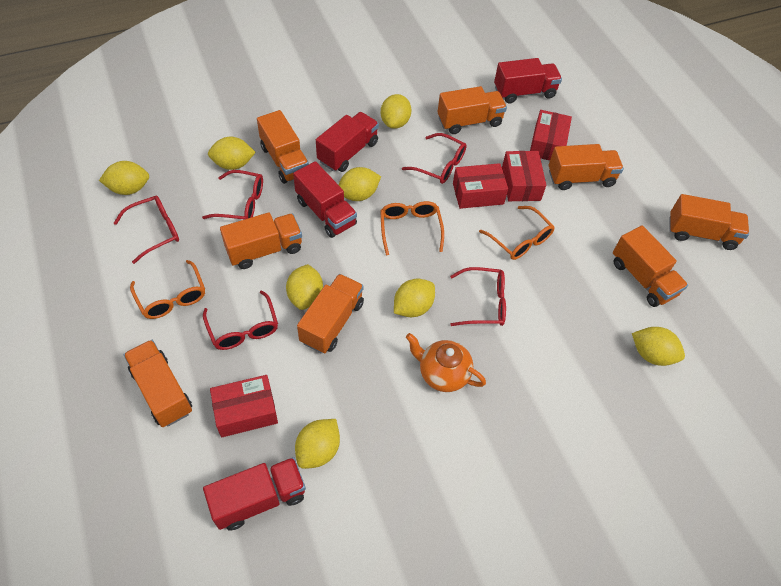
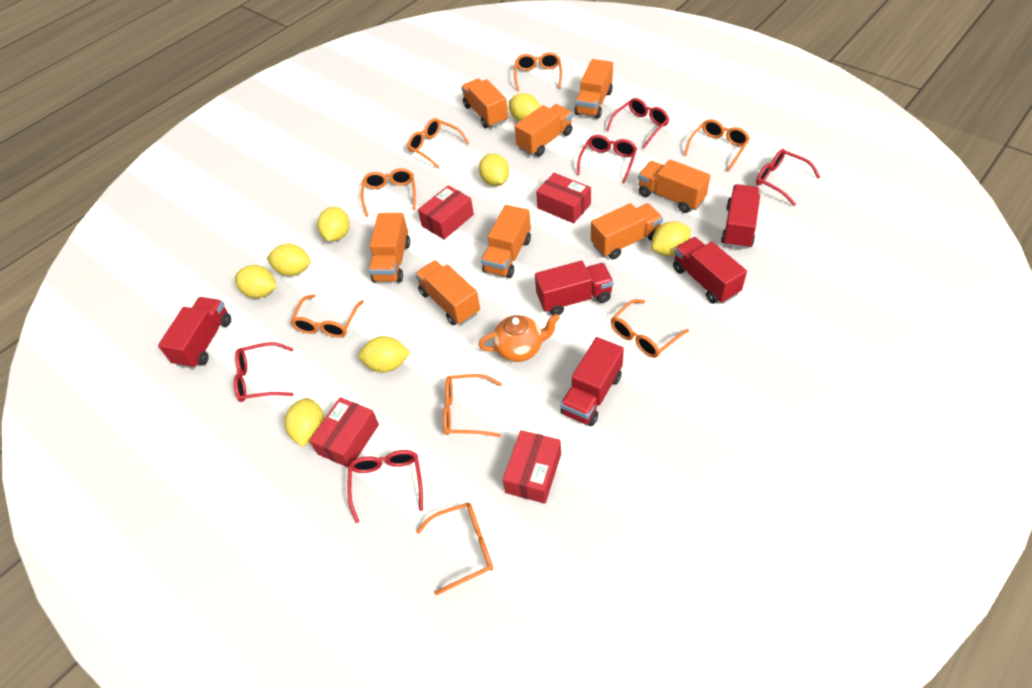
orange glasses: [130,260,205,319] [380,201,444,255] [479,206,555,260] = 3 -> [291,294,364,337] [361,168,416,217] [407,118,469,169] [416,502,493,595] [443,374,502,437] [514,52,562,91] [611,299,689,358] [684,119,750,171] = 8
red truck: [203,457,306,531] [293,161,357,238] [316,112,379,172] [494,58,562,104] = 4 -> [158,297,231,369] [535,261,613,315] [560,337,624,426] [673,237,747,304] [721,184,760,249] = 5

